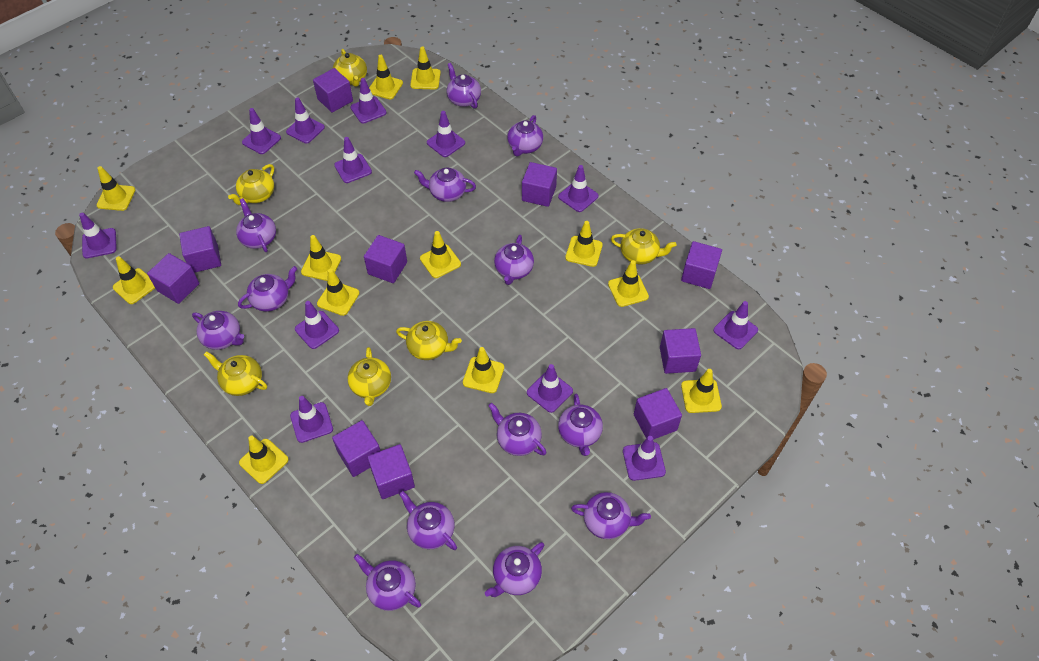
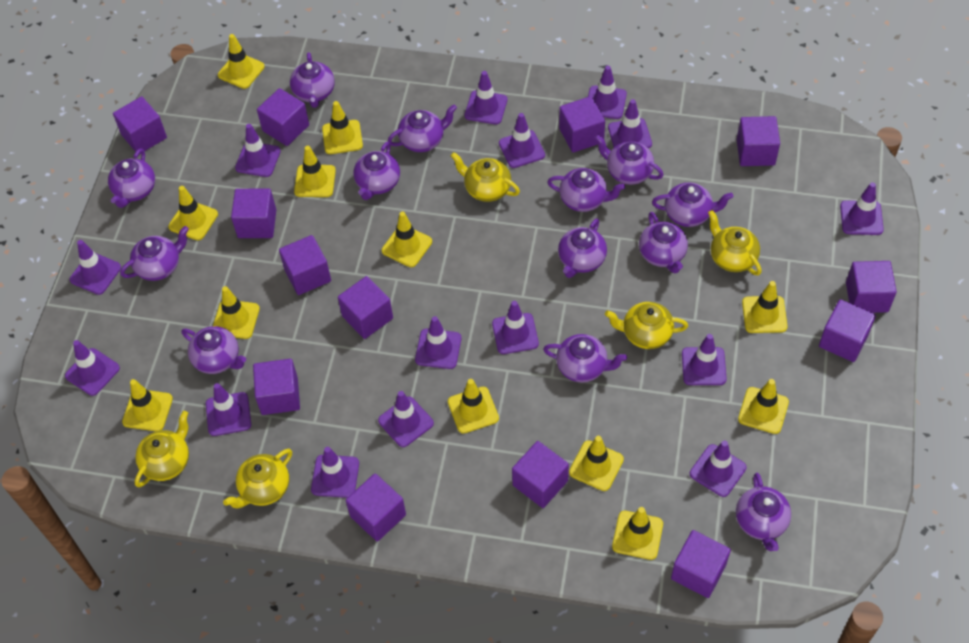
purple cube: [147,253,200,304] [179,226,221,273] [313,68,353,112] [332,420,380,477] [364,235,407,283] [367,444,415,499] [522,162,557,207] [634,388,682,440] [660,328,701,374] [681,241,722,289] = 10 -> [113,96,167,154] [231,189,276,238] [253,359,300,415] [257,88,309,146] [279,235,331,295] [338,276,393,339] [346,474,406,541] [512,441,569,508] [559,96,605,153] [671,530,731,598] [737,116,780,166] [819,299,876,362] [846,261,897,313] = 13
purple traffic cone: [79,213,117,258] [242,108,281,154] [286,97,325,144] [290,396,333,443] [295,301,339,349] [334,137,372,183] [350,78,387,124] [427,111,465,157] [527,364,573,413] [558,165,599,212] [623,436,666,481] [713,301,758,349] = 12 -> [65,340,120,396] [70,240,121,295] [206,383,251,436] [235,124,281,177] [311,447,359,498] [378,391,434,447] [415,316,462,369] [465,71,507,125] [492,301,539,354] [499,113,545,168] [588,66,627,119] [608,99,652,148] [682,334,727,385] [690,440,747,497] [840,182,884,235] = 15
yellow teapot: [204,351,267,396] [228,164,274,205] [333,49,367,87] [348,347,391,406] [396,321,462,360] [611,228,677,264] = 6 -> [135,411,189,487] [223,449,292,508] [451,152,520,202] [605,302,688,349] [708,210,762,276] = 5

